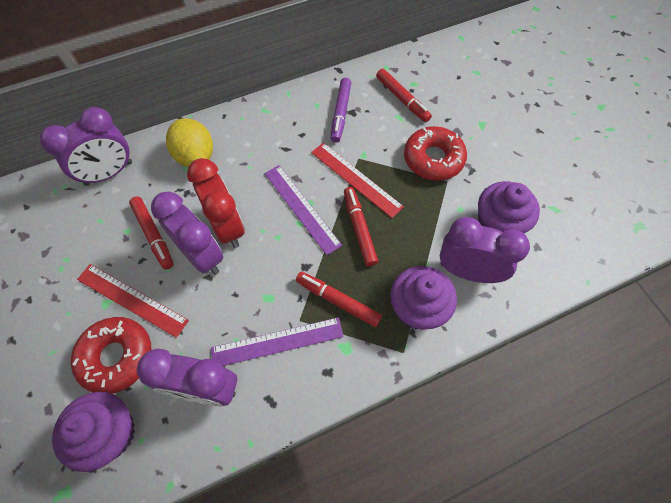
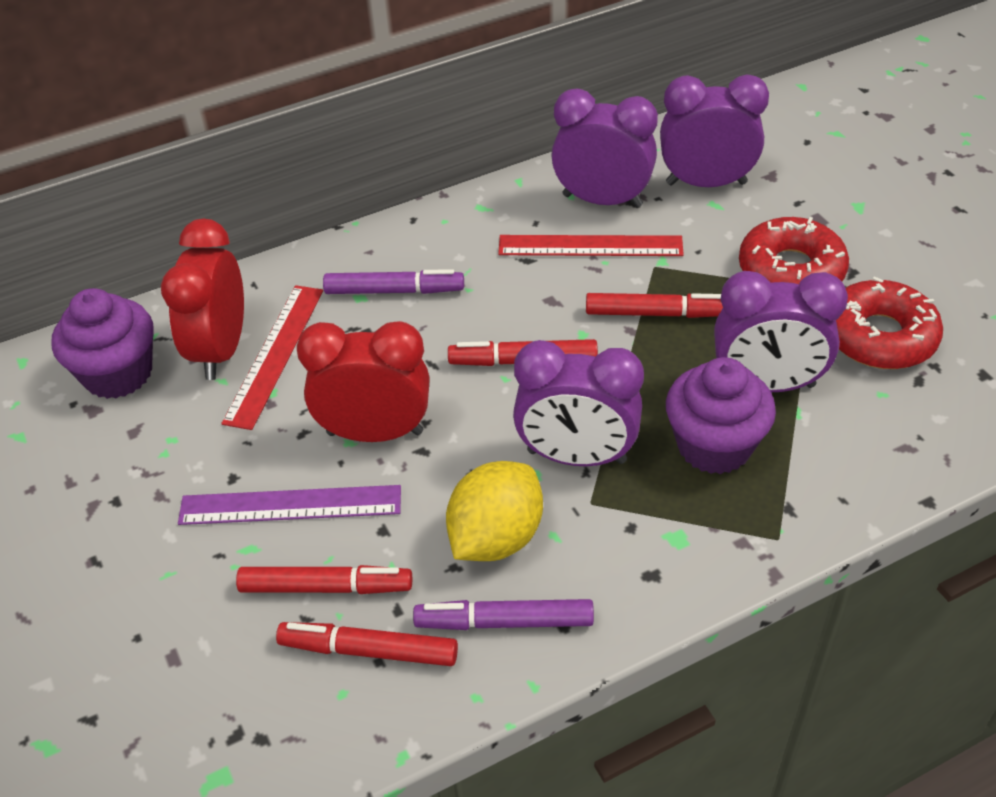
purple cupcake: [52,392,135,472] [390,266,457,330] [478,181,540,233] = 3 -> [51,288,154,399] [666,357,776,474] = 2
purple marker: [331,78,351,143] = 1 -> [323,269,464,294] [413,599,594,630] = 2
purple ruler: [211,317,344,366] [264,165,342,255] = 2 -> [178,485,401,525] = 1
red clock: [187,158,245,248] = 1 -> [161,219,244,380] [297,321,430,442] = 2

